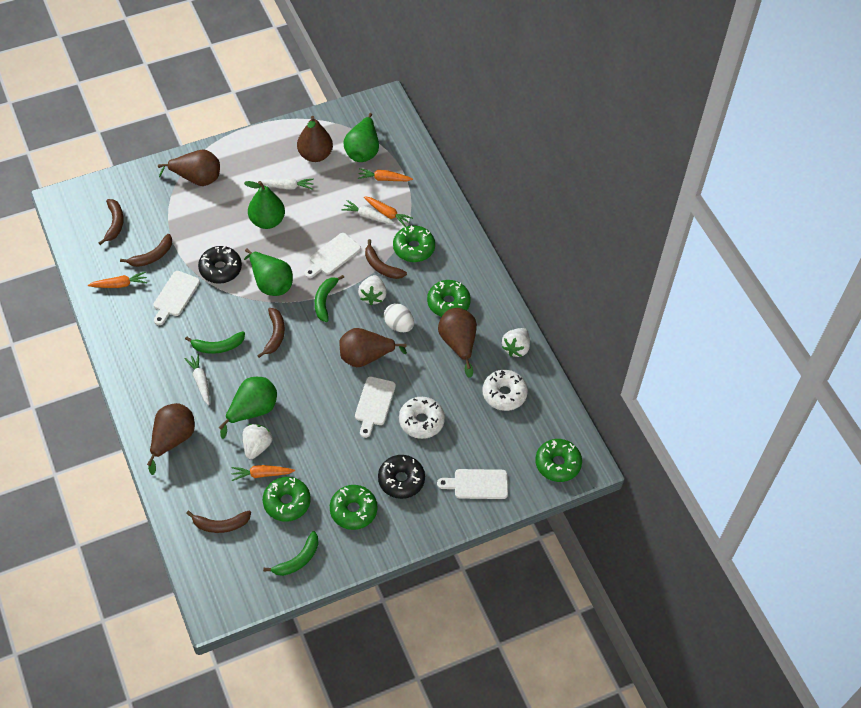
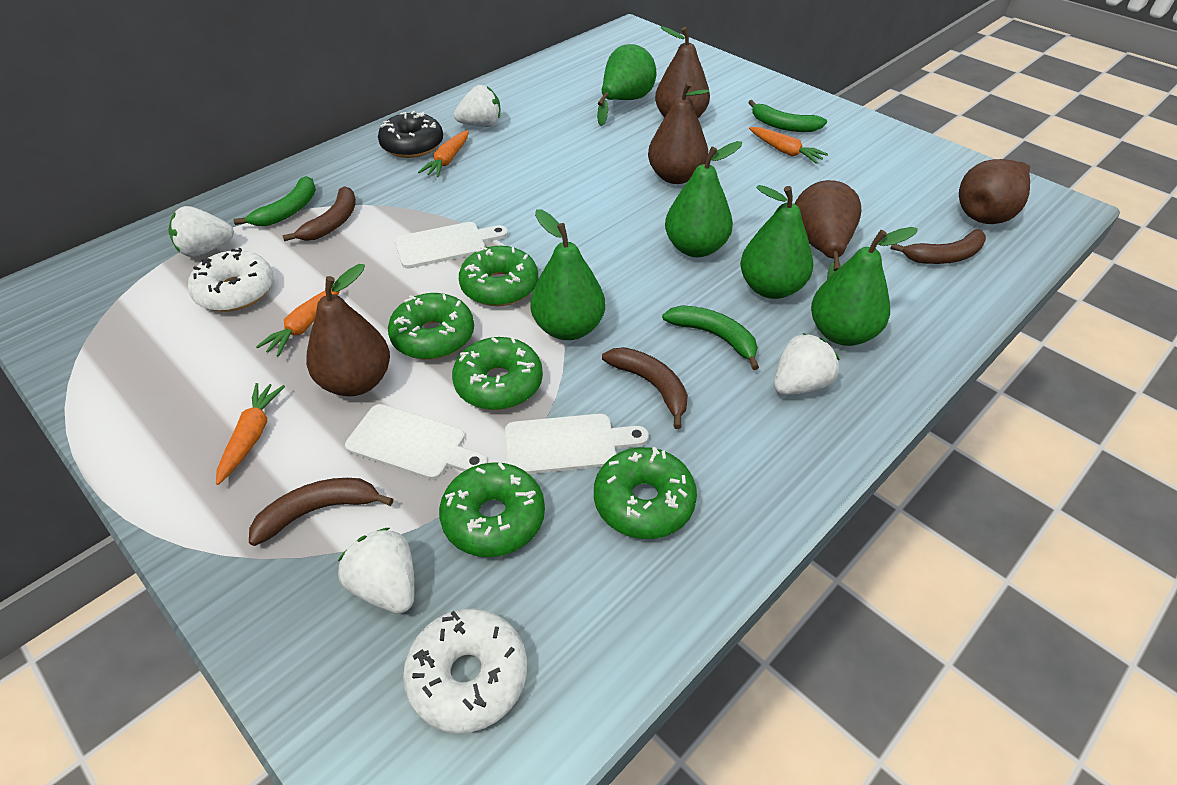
black donut: [198,246,242,284] [378,455,425,499] = 2 -> [378,111,443,158] = 1
brown banana: [99,199,124,245] [120,234,172,267] [186,510,251,533] [257,308,285,358] [365,239,407,279] = 5 -> [249,478,393,546] [282,187,356,241] [602,347,688,429] [890,229,986,264] = 4
green pear: [219,377,277,439] [244,181,285,229] [244,249,293,296] [343,113,379,162] = 4 -> [531,209,605,340] [597,44,656,126] [665,141,742,257] [740,185,813,299] [811,227,918,346] = 5
white carrot: [184,354,210,405] [258,178,314,190] [341,200,395,224] = 3 -> none = 0
white cutting board: [153,271,200,325] [305,233,361,278] [355,376,396,438] [437,469,508,499] = 4 -> [345,404,487,480] [395,222,508,269] [505,414,649,474] = 3
white egg: [384,303,414,332] = 1 -> none = 0
white strawberry: [243,424,272,459] [358,275,387,305] [502,328,530,357] = 3 -> [168,206,234,257] [338,528,414,614] [454,85,501,127] [774,333,839,395] = 4

